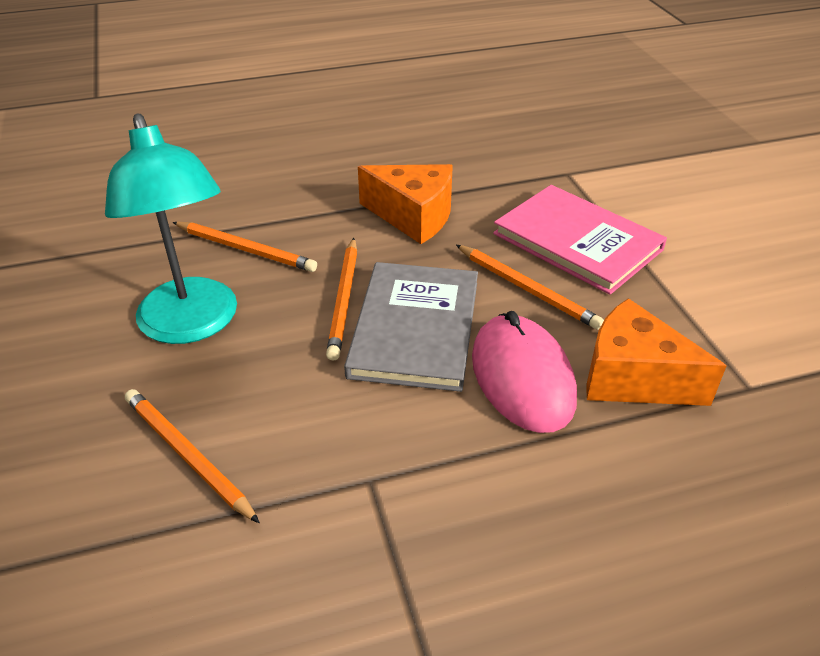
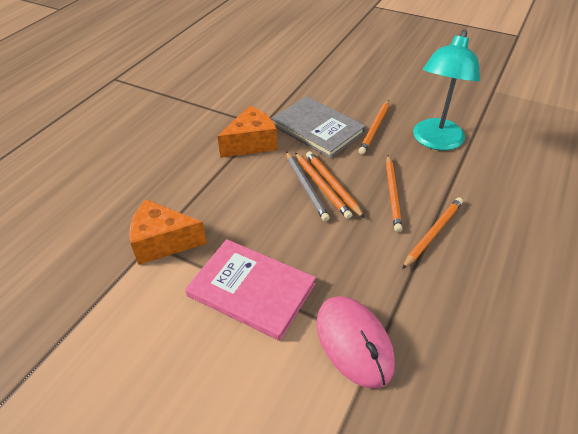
grey pencil: none = 0 -> [286,151,330,221] = 1
orange pencil: [125,389,260,523] [173,222,317,272] [326,238,357,361] [456,245,604,330] = 4 -> [295,153,352,219] [306,151,364,218] [359,100,389,154] [386,155,402,232] [402,197,463,269] = 5

